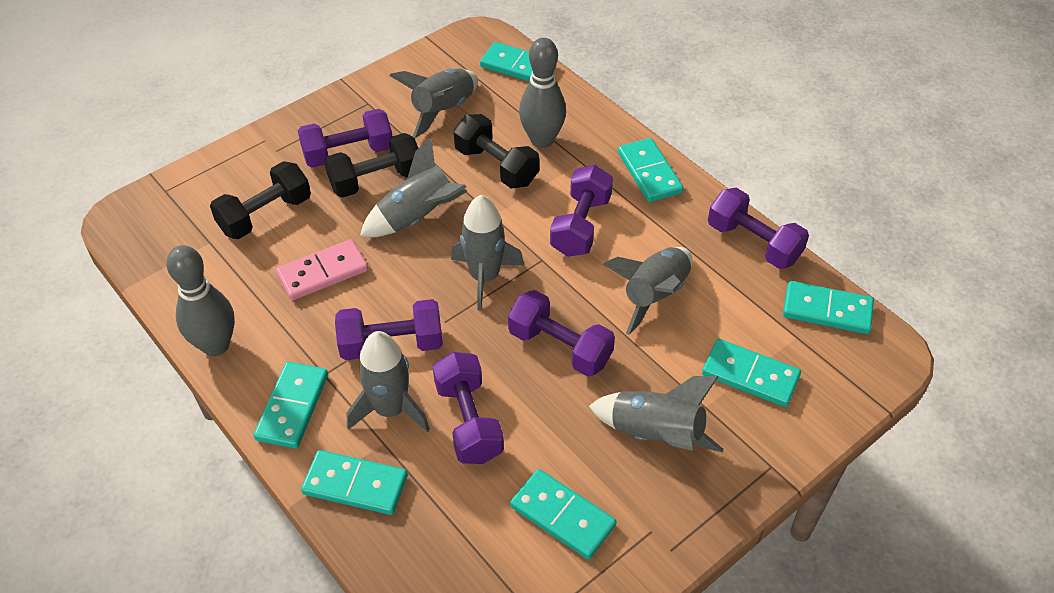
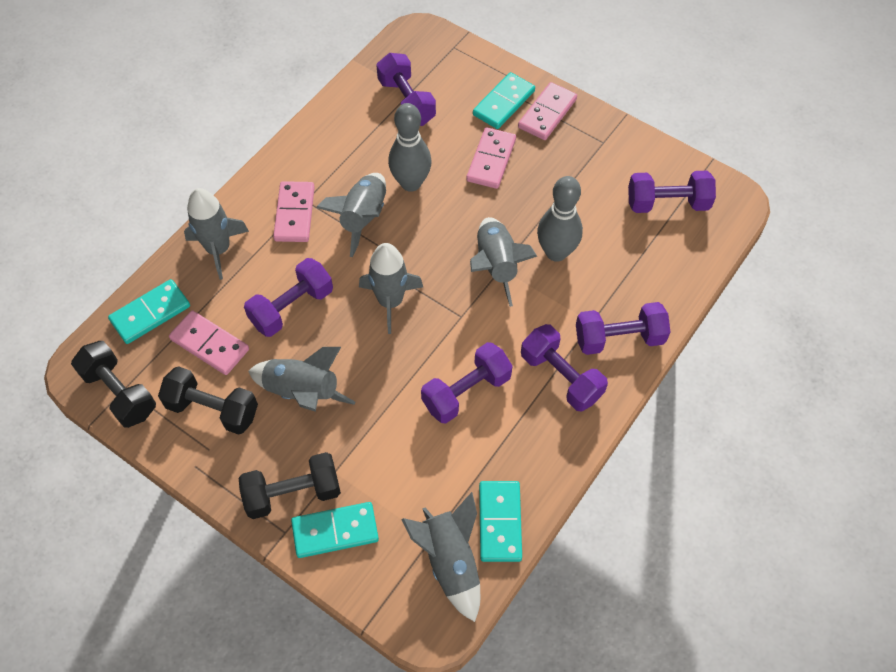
pink domino: [276,239,368,300] = 1 -> [169,310,249,375] [273,181,315,242] [466,127,516,189] [518,82,577,140] = 4
turquoise domino: [254,362,328,448] [301,450,408,515] [480,42,557,82] [510,469,617,559] [618,138,683,202] [702,339,801,407] [783,281,874,334] = 7 -> [108,279,190,344] [291,502,379,558] [473,72,535,129] [479,481,522,562] = 4

